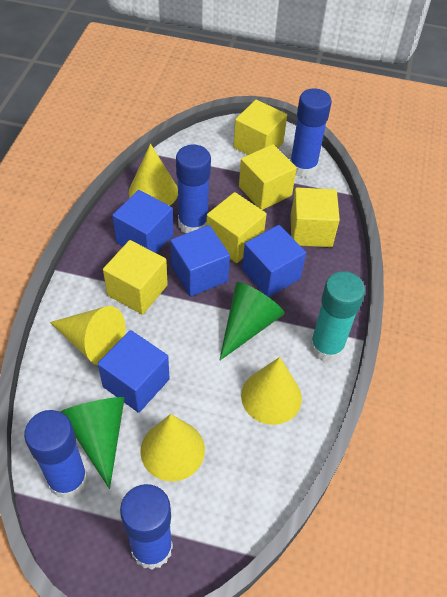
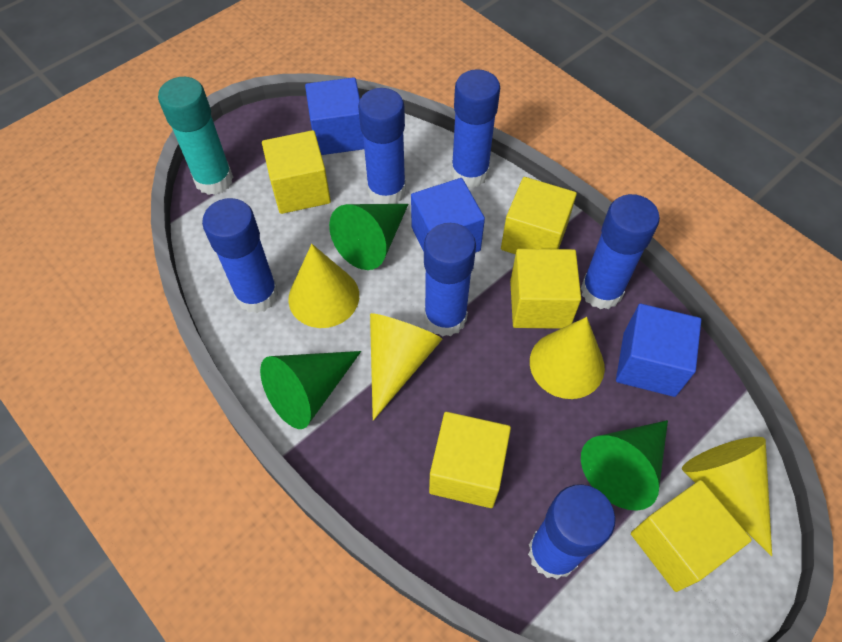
blue cube: [98,330,170,413] [112,190,174,253] [170,225,230,297] [242,225,306,297] = 4 -> [305,77,364,155] [411,178,485,253] [616,304,701,397] = 3
blue glue stick: [24,410,88,499] [120,484,173,570] [176,145,211,234] [290,88,332,178] = 4 -> [202,198,278,313] [358,88,406,204] [424,223,476,337] [451,69,500,188] [528,484,616,579] [580,194,660,309] = 6
green cone: [60,397,125,489] [219,282,285,361] = 2 -> [260,351,361,429] [329,204,408,270] [581,420,668,511] = 3

